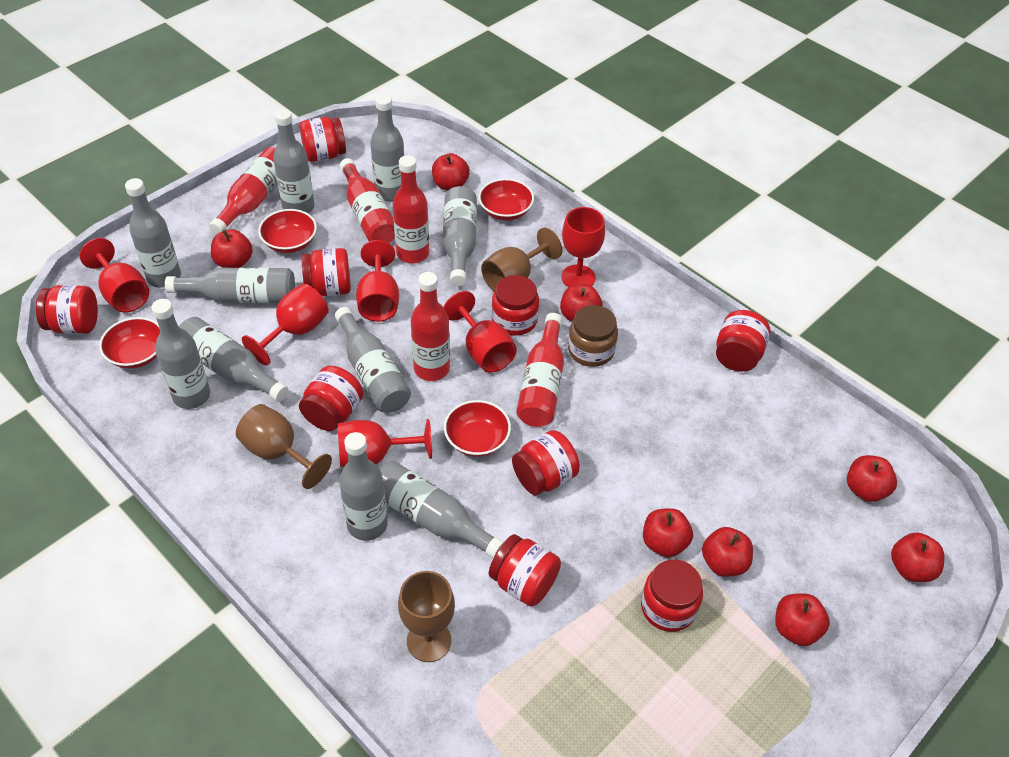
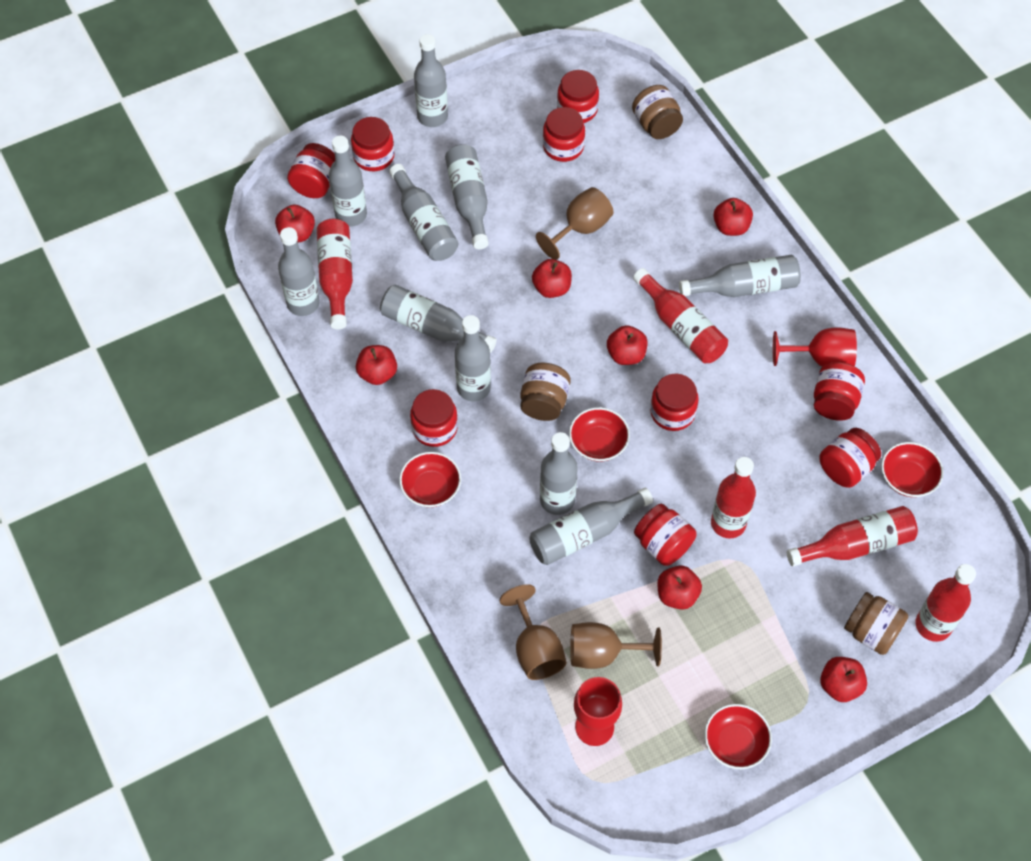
brown jar: [568,305,618,367] = 1 -> [520,362,571,421] [632,85,683,139] [844,592,908,655] = 3
red apple: [211,229,253,268] [432,153,470,191] [560,284,603,322] [643,508,693,557] [702,527,753,577] [775,593,830,646] [847,455,897,502] [891,533,945,582] = 8 -> [275,204,315,242] [356,345,397,385] [532,259,572,298] [607,325,648,365] [657,565,702,610] [713,198,753,236] [820,657,867,702] = 7
red goblet: [80,238,149,313] [242,284,329,365] [338,419,432,467] [356,240,399,322] [444,291,517,373] [561,207,605,287] = 6 -> [574,677,622,746] [773,327,857,367] = 2

